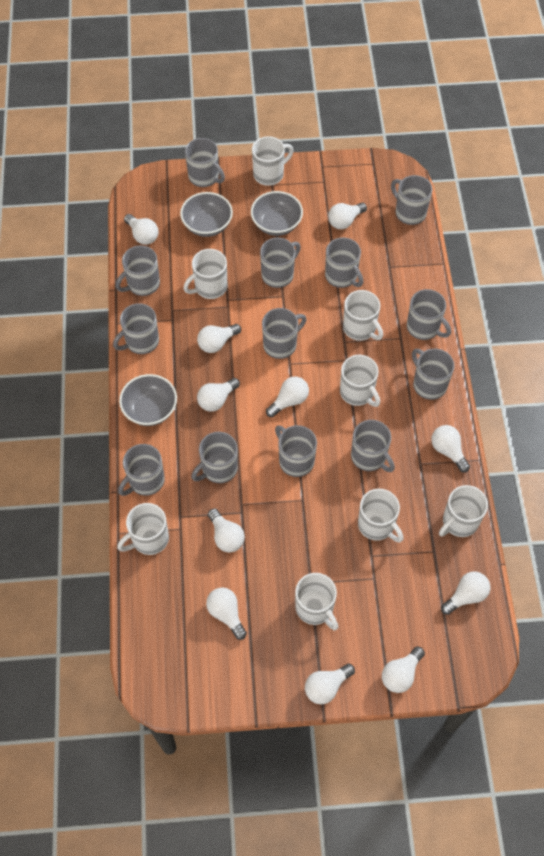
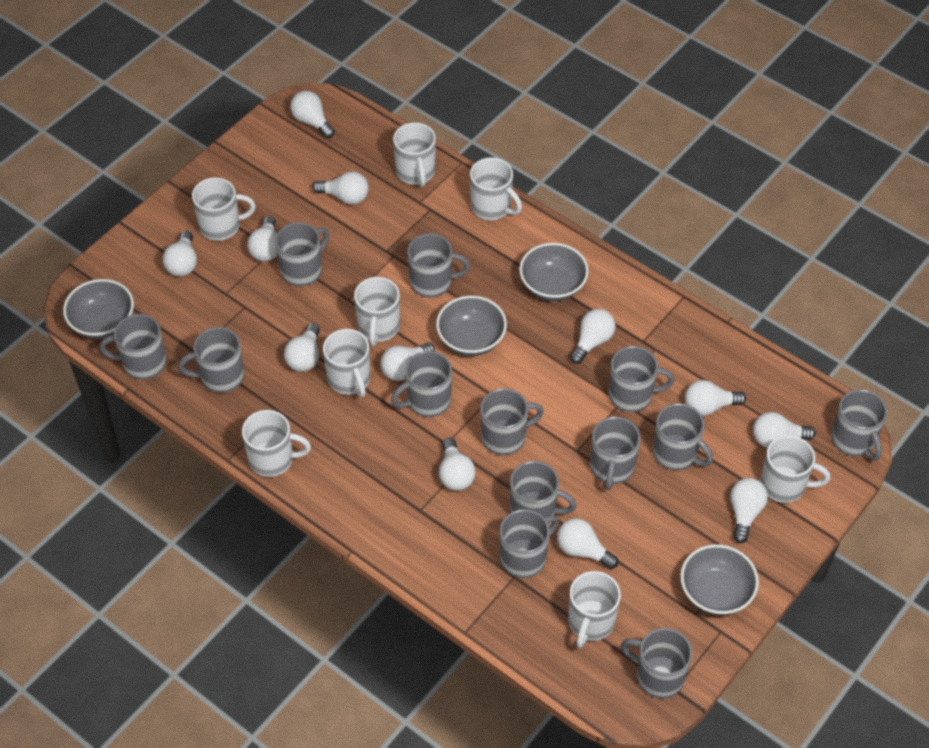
grey bowl: [119,374,177,426] [180,192,233,237] [251,191,303,236] = 3 -> [63,279,134,339] [436,296,507,356] [519,243,589,301] [680,544,759,615] = 4
white light bulb: [124,214,158,245] [197,324,241,353] [197,378,240,412] [206,587,247,640] [208,509,245,553] [266,376,309,417] [305,663,355,704] [328,203,367,229] [382,646,425,693] [431,425,470,472] [441,571,490,615] = 11 -> [162,230,197,276] [247,216,277,261] [284,323,320,372] [290,91,335,138] [313,171,369,204] [380,342,435,381] [439,438,476,491] [557,519,618,569] [570,309,616,364] [685,380,746,416] [730,478,768,543] [753,412,815,448] = 12

